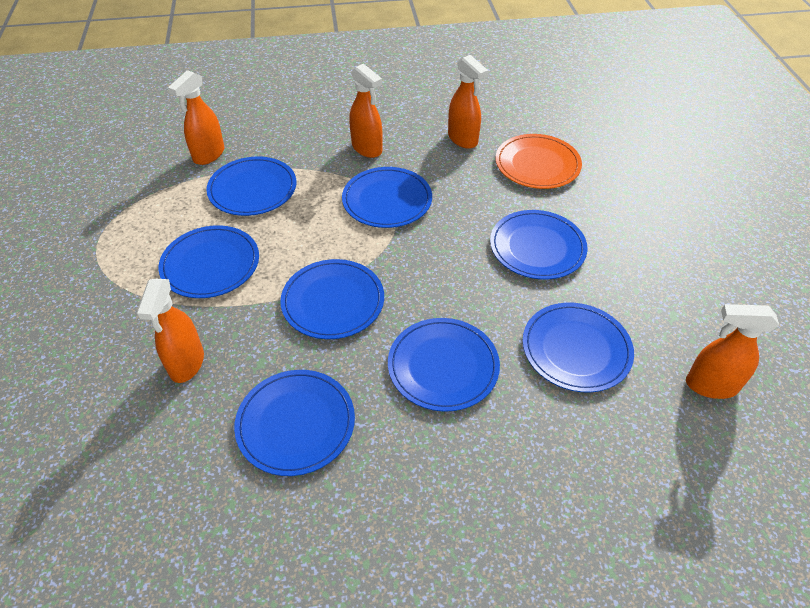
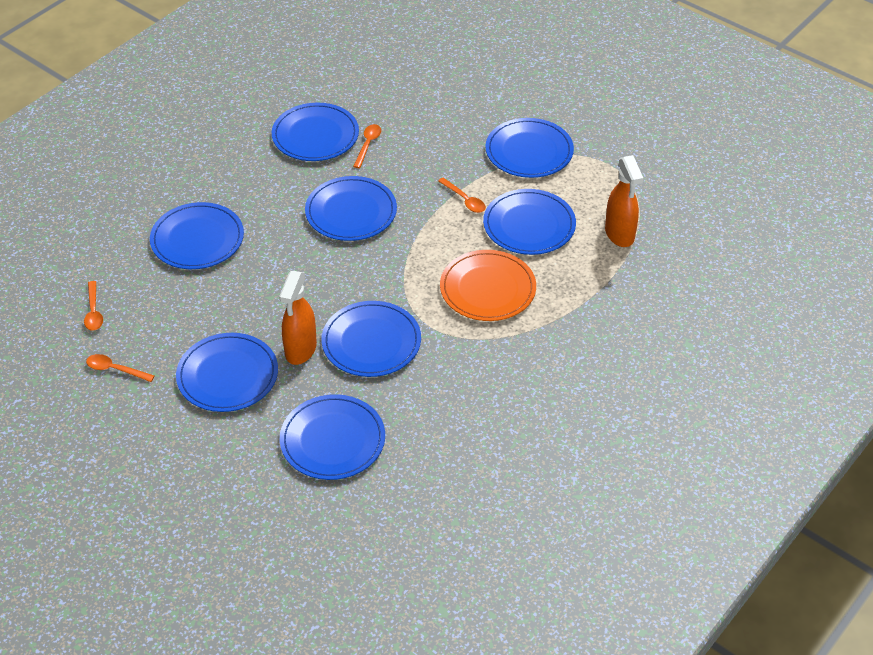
orange spoon: none = 0 -> [84,281,103,331] [86,354,155,382] [353,124,381,168] [438,178,486,213] = 4
orange spray bottle: [137,279,204,383] [168,70,225,165] [349,64,382,158] [448,55,488,149] [686,304,779,399] = 5 -> [279,271,317,365] [605,155,643,247] = 2

